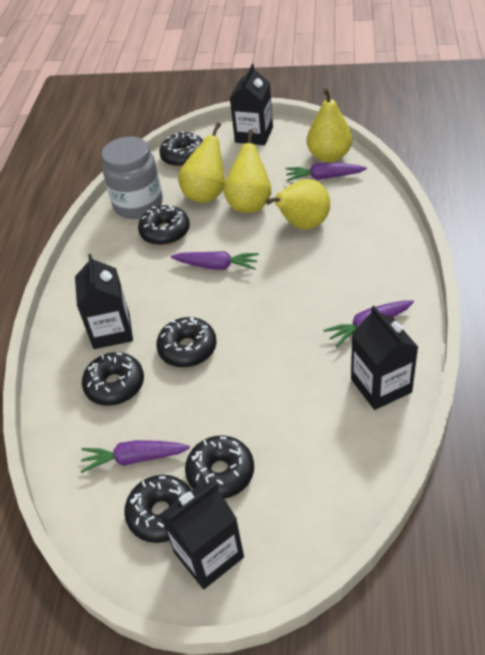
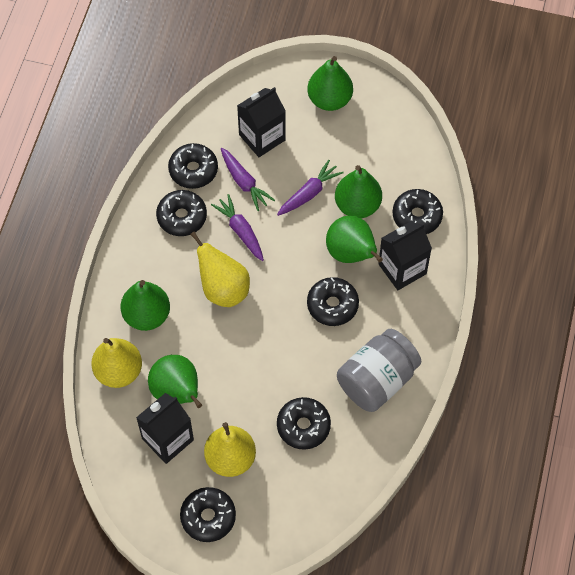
black carton: [75,254,133,349] [160,482,244,589] [230,64,273,145] [351,306,418,410] = 4 -> [136,393,194,464] [237,87,286,157] [378,221,432,290] = 3
green pear: none = 0 -> [121,280,170,331] [148,355,202,408] [308,56,353,111] [326,215,383,263] [335,165,382,218] = 5
purple carrot: [81,440,190,473] [171,251,259,270] [286,162,367,181] [323,300,414,347] = 4 -> [211,194,264,261] [221,148,275,211] [277,160,344,216] = 3
yellow pear: [178,122,225,203] [223,129,271,213] [266,179,330,230] [307,88,352,163] = 4 -> [91,338,142,388] [190,231,250,307] [204,422,256,477] = 3

